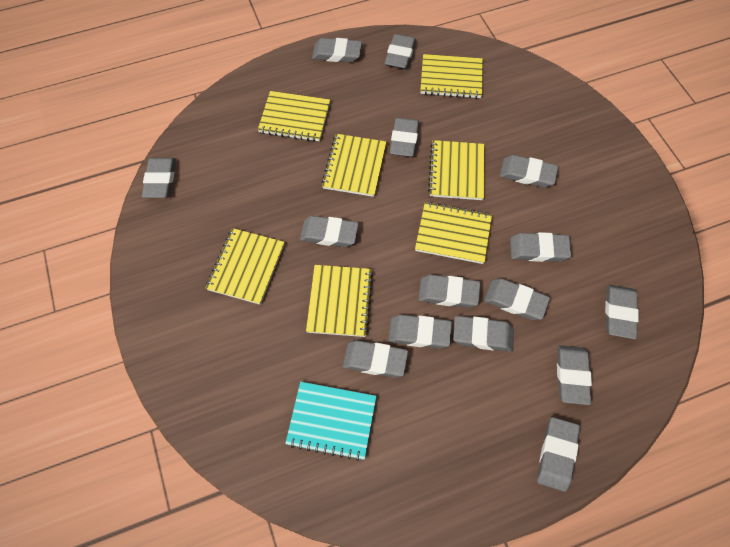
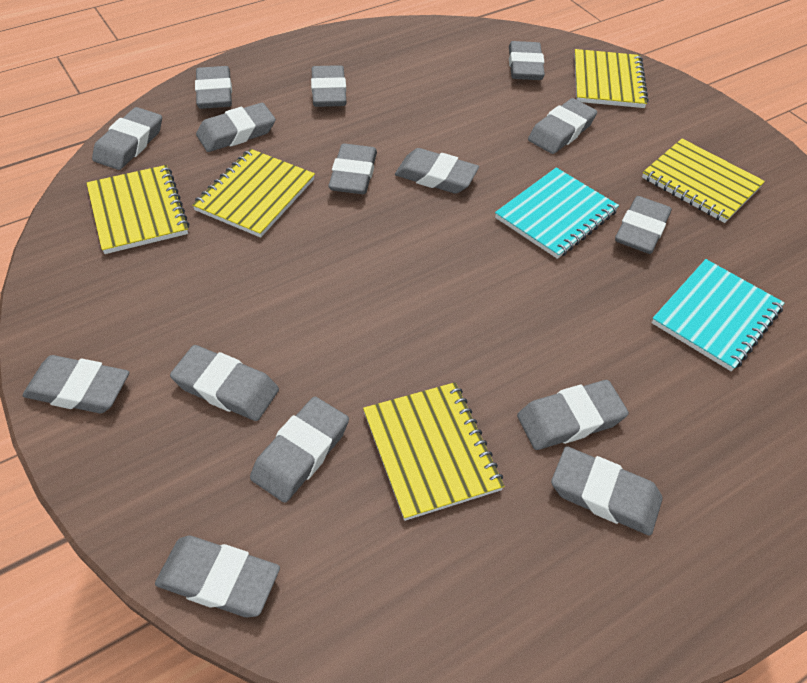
turquoise notebook: [285,382,376,461] = 1 -> [495,167,619,259] [652,259,785,372] = 2
yellow notebook: [206,228,284,305] [258,91,330,142] [306,265,373,337] [322,134,386,197] [415,202,492,264] [420,54,483,98] [428,140,484,200] = 7 -> [87,165,189,254] [192,149,315,238] [363,382,504,521] [574,49,648,108] [642,139,765,223] = 5

